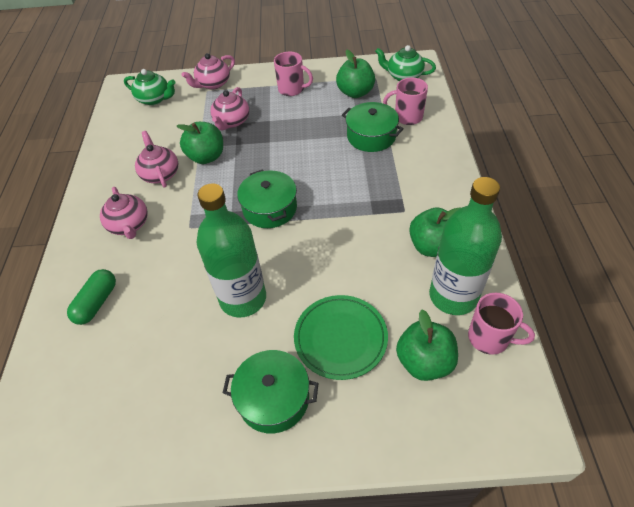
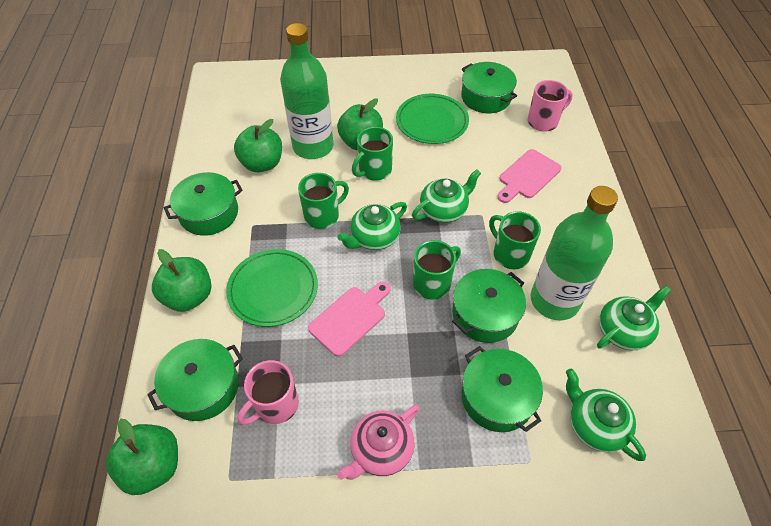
green capsule: [67,269,116,325] = 1 -> none = 0
green mug: none = 0 -> [298,173,349,229] [352,127,393,181] [413,240,461,300] [489,211,541,269] = 4
green plate: [294,295,388,380] = 1 -> [226,249,318,327] [396,94,469,144] = 2
green pot: [223,350,319,433] [237,169,297,228] [342,102,404,152] = 3 -> [147,339,243,421] [164,172,243,236] [452,269,526,343] [461,62,517,113] [461,346,543,432] = 5
green teapot: [124,69,175,105] [375,45,436,81] = 2 -> [337,202,407,250] [412,169,481,223] [566,369,646,461] [597,286,671,350] = 4
pink cutting board: none = 0 -> [308,281,391,357] [498,149,562,203] = 2
pink mug: [274,52,313,96] [383,77,428,125] [468,293,535,355] = 3 -> [238,360,299,425] [527,80,573,132] = 2
pink teapot: [100,187,148,239] [135,131,178,188] [182,53,235,90] [210,87,249,131] = 4 -> [337,405,420,480] = 1

